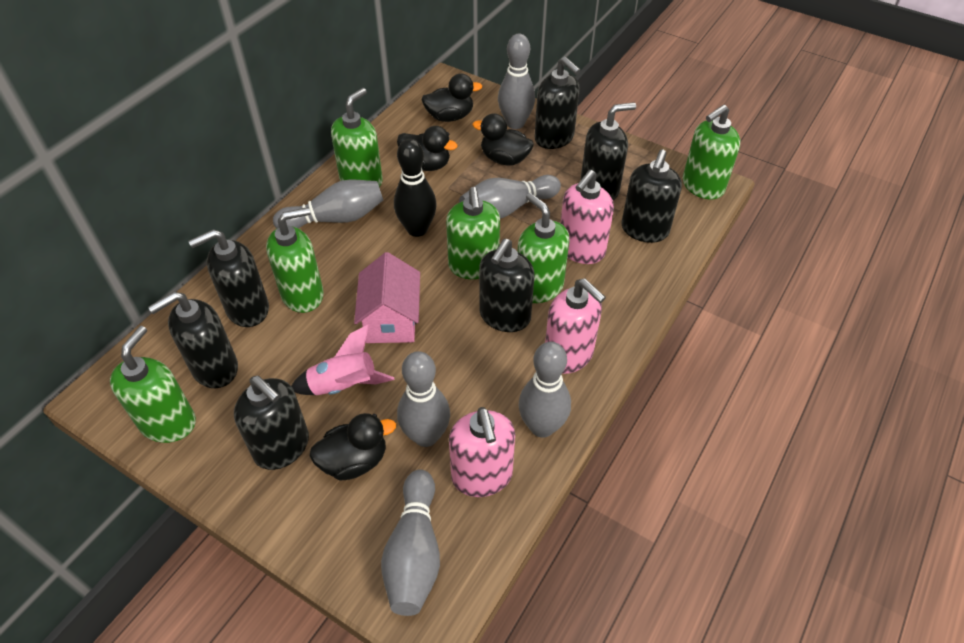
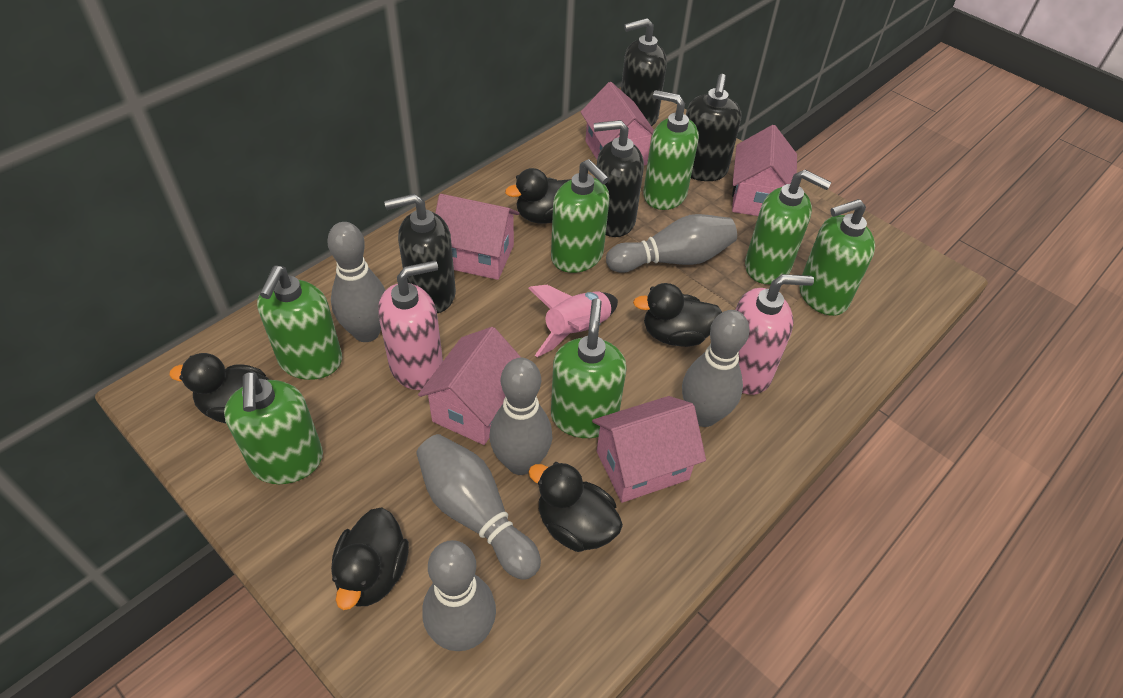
black bowling pin: [394,139,437,237] = 1 -> none = 0
black duck: [309,413,396,481] [397,126,457,171] [421,73,482,122] [472,113,534,165] = 4 -> [169,353,270,423] [331,507,409,610] [505,168,572,224] [528,462,623,552] [633,283,722,347] = 5
black soap dispenser: [148,292,238,388] [189,229,269,327] [234,376,309,470] [479,239,534,332] [534,57,581,149] [580,102,636,200] [621,150,682,243] = 7 -> [384,194,456,313] [594,120,644,237] [621,18,667,126] [686,74,741,181] = 4
green soap dispenser: [110,326,196,443] [266,207,324,313] [331,88,383,187] [446,187,500,279] [518,193,569,303] [683,104,740,200] = 6 -> [224,371,323,484] [257,266,342,380] [551,159,610,273] [551,298,627,438] [643,90,699,210] [745,170,831,284] [799,199,875,316] = 7
pink house: [354,252,420,343] = 1 -> [418,327,521,445] [435,194,519,280] [581,82,654,165] [592,396,706,503] [732,125,797,216] = 5
pink soap dispenser: [449,407,515,497] [545,278,606,374] [561,170,614,264] = 3 -> [378,261,443,390] [736,274,814,395] = 2

